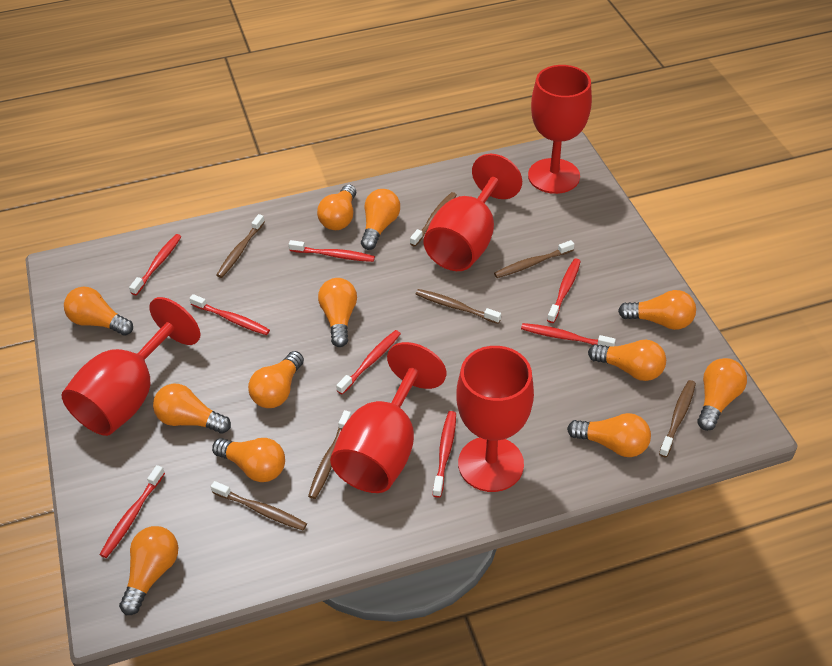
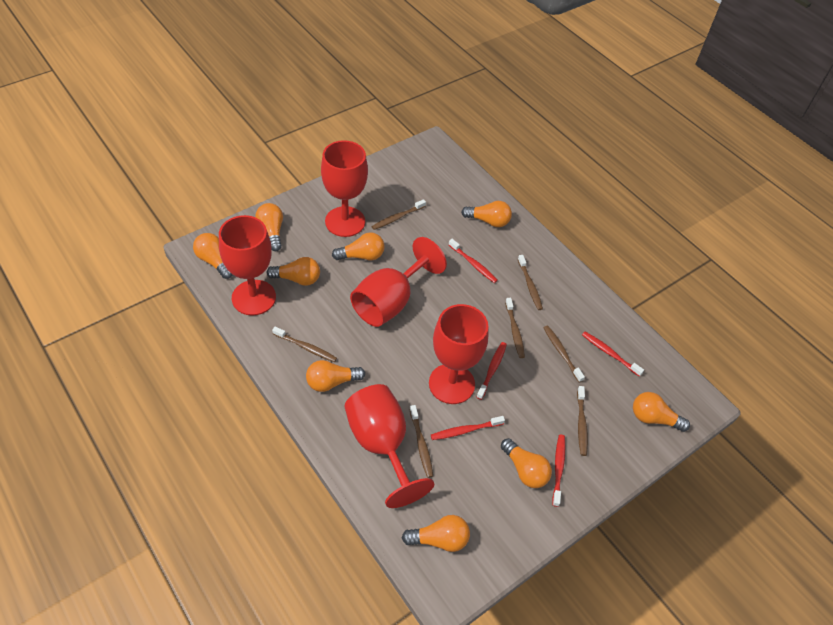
orange light bulb: [64,287,133,336] [119,526,178,615] [153,383,231,434] [212,438,285,482] [248,351,304,408] [317,184,356,230] [318,278,357,347] [361,189,400,250] [567,413,651,457] [588,340,666,381] [618,290,696,330] [697,358,747,431] = 12 -> [193,233,233,279] [255,203,283,251] [267,257,320,286] [306,360,365,392] [332,232,385,260] [402,515,470,552] [461,201,512,227] [501,438,552,488] [633,392,690,432] = 9
red toothbrush: [100,465,165,558] [129,234,182,295] [189,294,270,335] [289,240,375,262] [336,330,401,395] [433,411,456,498] [521,323,616,347] [547,259,581,323] = 8 -> [431,416,505,440] [449,239,498,283] [477,342,507,400] [552,435,565,507] [582,332,644,377] = 5

